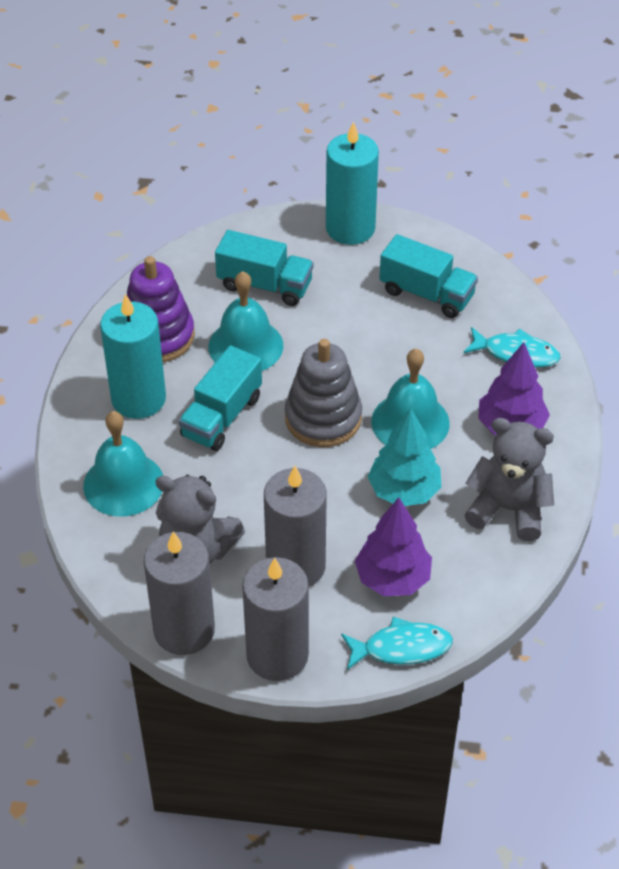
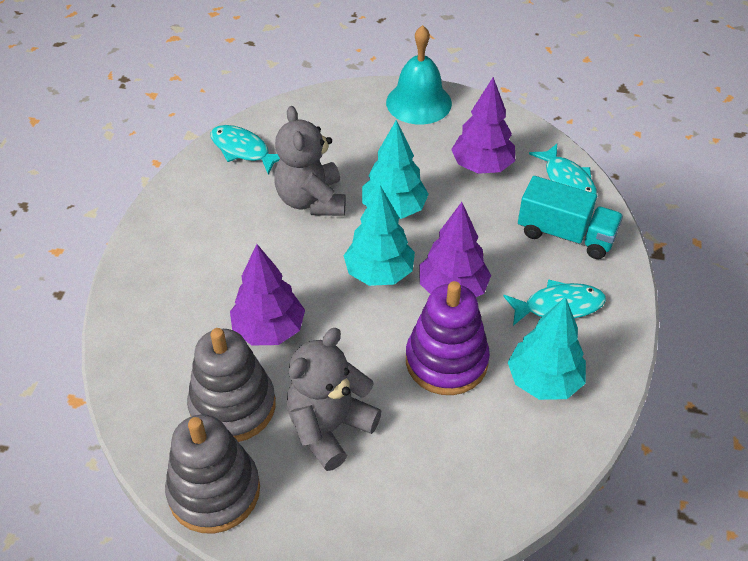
grey candle: [144,532,215,655] [242,557,309,681] [264,466,327,587] = 3 -> none = 0
grey stacking toy: [285,339,362,447] = 1 -> [165,415,260,534] [187,328,276,442] = 2
purple tree: [355,497,432,596] [478,342,550,435] = 2 -> [230,244,305,346] [419,202,491,297] [451,77,515,174] = 3
turquoise bell: [83,411,163,517] [209,271,283,371] [371,349,450,449] = 3 -> [386,25,452,124] = 1
turquoise candle: [100,294,166,419] [326,121,379,245] = 2 -> none = 0
turquoise fish: [341,617,453,670] [463,327,561,368] = 2 -> [211,125,280,174] [503,279,606,326] [529,144,597,195] = 3
turquoise tree: [368,408,442,506] = 1 -> [343,186,415,286] [362,120,429,219] [508,297,586,400] = 3
turquoise truck: [179,345,262,451] [215,230,314,306] [379,234,478,318] = 3 -> [518,176,623,259] = 1

